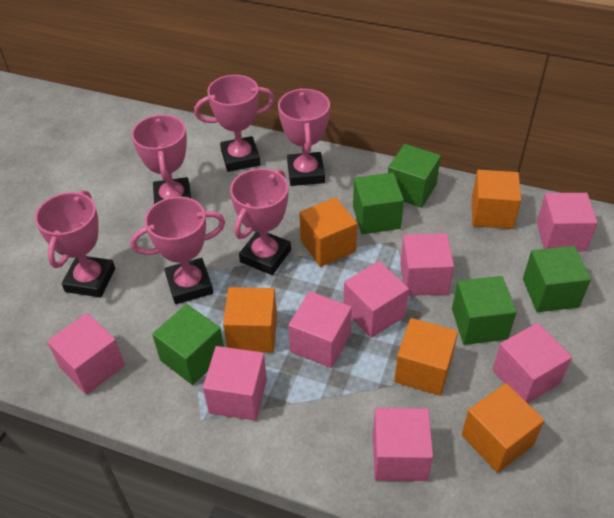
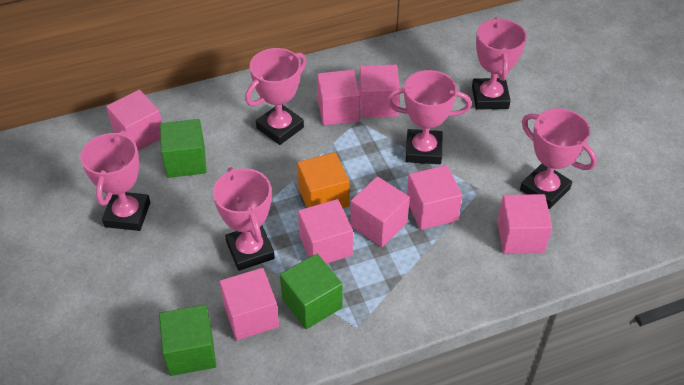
green cube: [152,304,224,385] [353,173,404,234] [388,144,441,208] [452,276,517,345] [523,246,591,312] = 5 -> [159,305,216,376] [160,119,207,178] [280,254,343,329] = 3
orange cube: [223,287,277,353] [299,198,357,267] [394,318,458,396] [461,383,545,473] [472,170,521,229] = 5 -> [297,152,349,208] = 1

